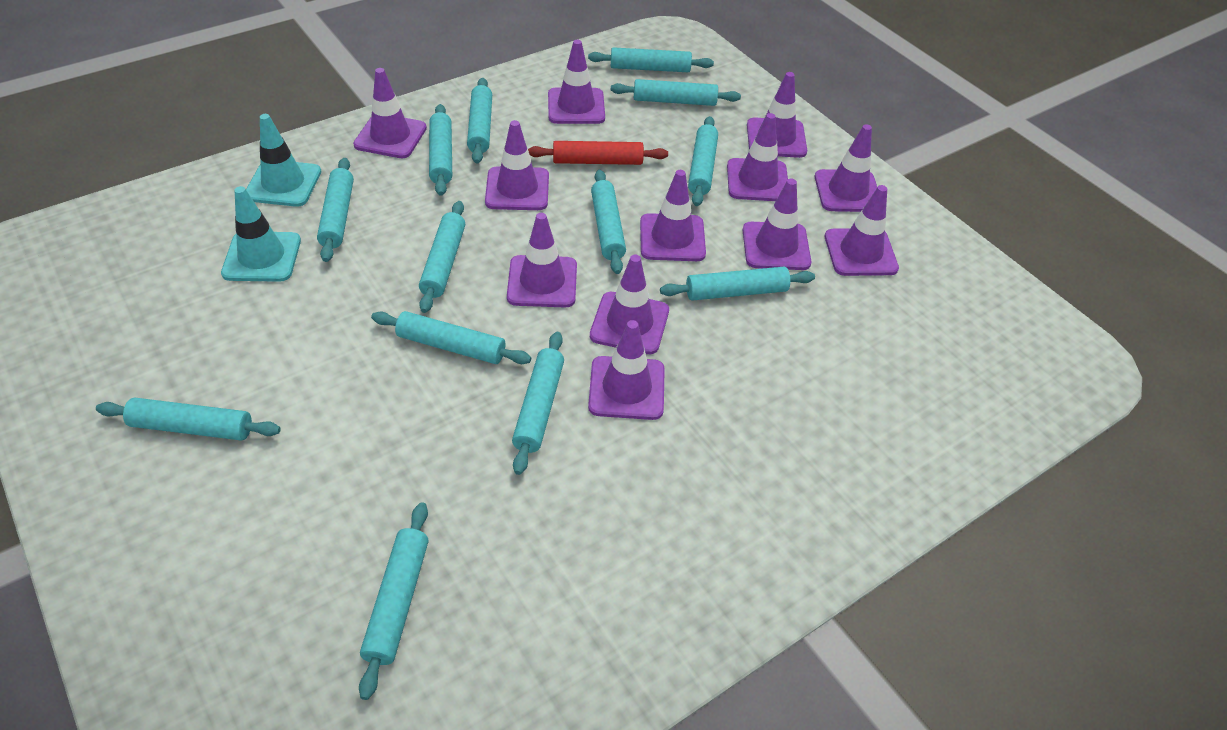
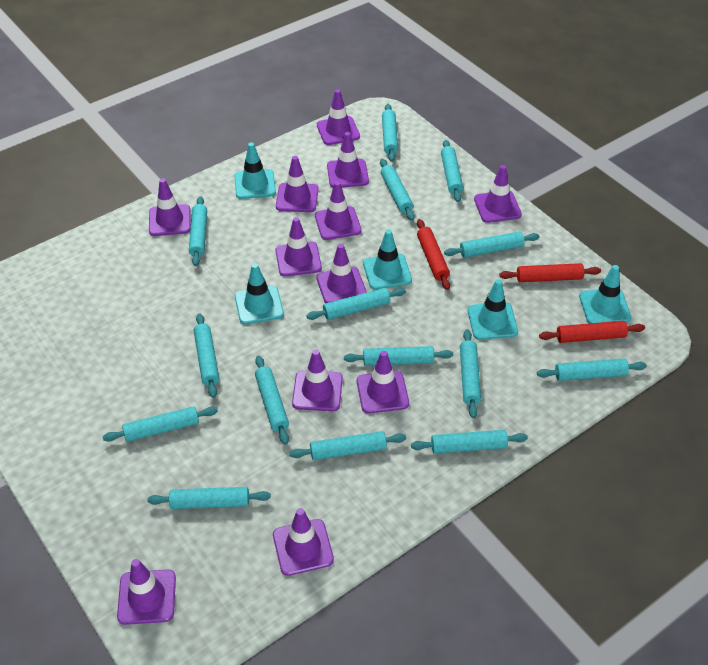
red rolling pin: [528,141,668,165] = 1 -> [417,219,450,290] [499,263,601,282] [539,321,645,343] = 3
turquoise rolling pin: [96,398,281,440] [317,158,354,262] [359,502,428,700] [371,311,531,364] [419,201,465,313] [429,104,452,196] [467,78,492,163] [512,332,564,475] [588,47,714,72] [591,170,626,274] [611,79,741,106] [660,267,815,301] [688,116,718,206] = 13 -> [103,406,218,442] [147,487,271,509] [189,196,207,266] [194,313,219,398] [255,356,289,445] [290,431,406,460] [306,288,406,320] [344,346,453,366] [380,159,415,221] [382,104,398,162] [411,430,528,454] [441,140,463,202] [444,232,540,258] [460,329,481,418] [537,358,647,381] = 15
turquoise traffic cone: [221,186,301,282] [246,114,321,207] = 2 -> [234,142,276,199] [235,263,284,324] [363,230,412,290] [468,279,518,340] [579,265,631,323] = 5

